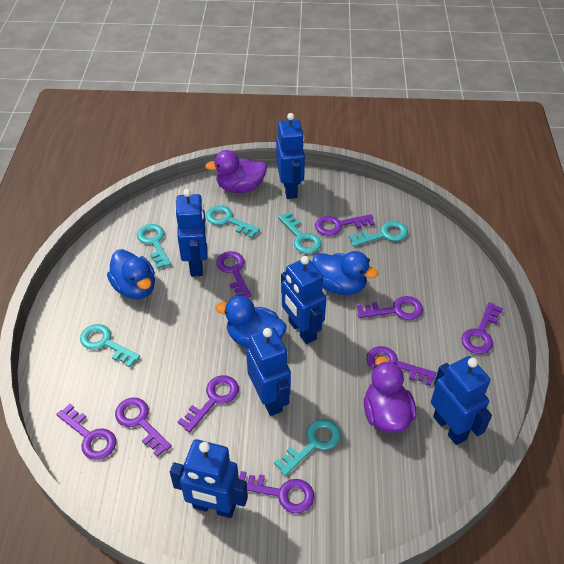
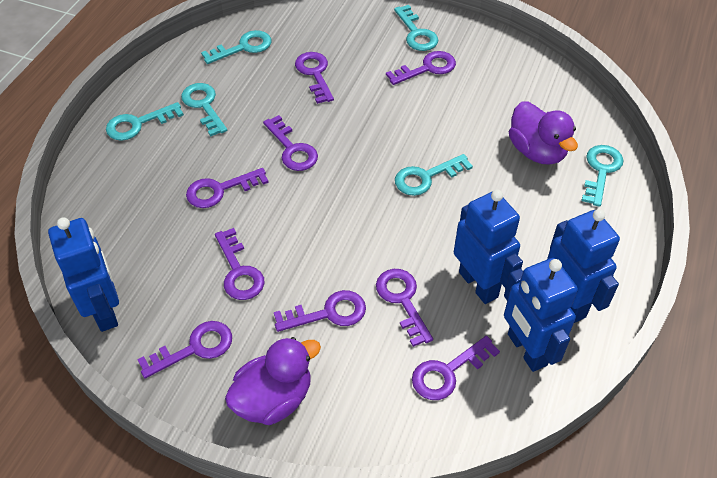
blue duck: [107,249,155,299] [215,296,286,349] [312,251,378,295] = 3 -> none = 0
blue robot: [170,439,248,518] [176,189,208,277] [246,328,291,416] [276,113,305,199] [281,256,326,344] [431,356,492,445] = 6 -> [48,217,119,332] [454,190,523,304] [504,258,578,372] [547,209,620,323] = 4

